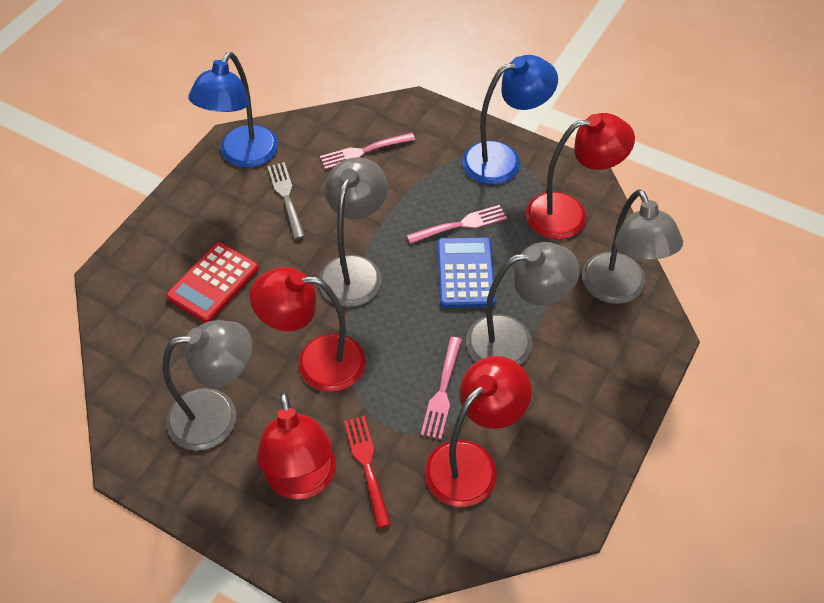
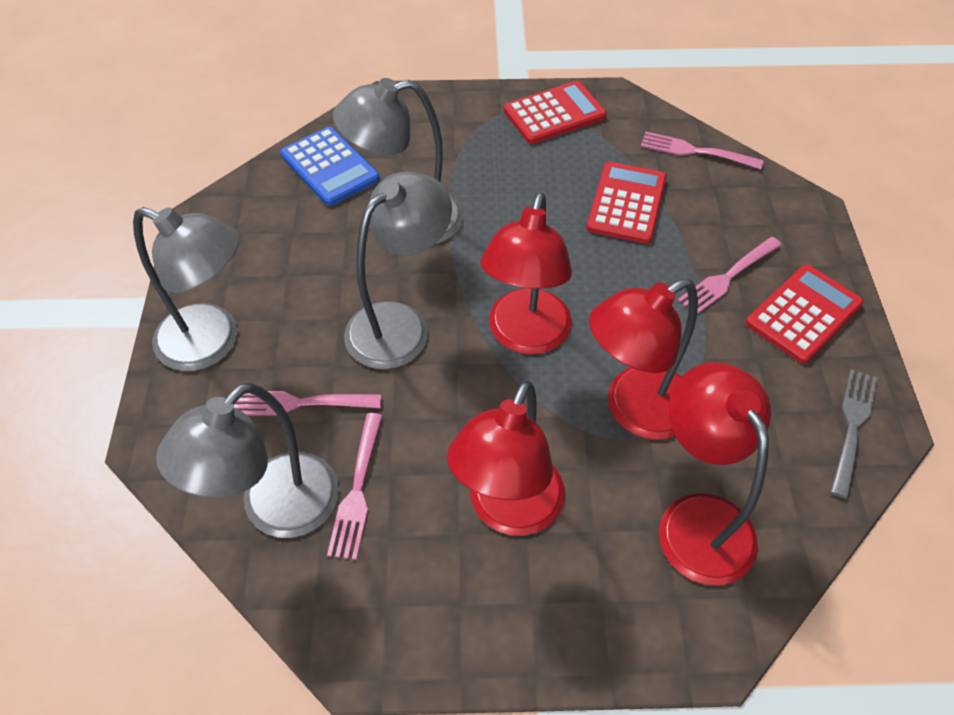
blue lamp: [189,52,278,168] [462,55,558,185] = 2 -> none = 0
pink fork: [320,133,415,170] [406,205,507,244] [421,337,462,439] = 3 -> [234,391,381,415] [327,413,383,560] [641,132,764,169] [678,237,782,314] = 4
red calculator: [166,242,259,323] = 1 -> [504,81,607,144] [587,162,667,244] [746,264,864,364] = 3
red fork: [344,416,391,528] = 1 -> none = 0

